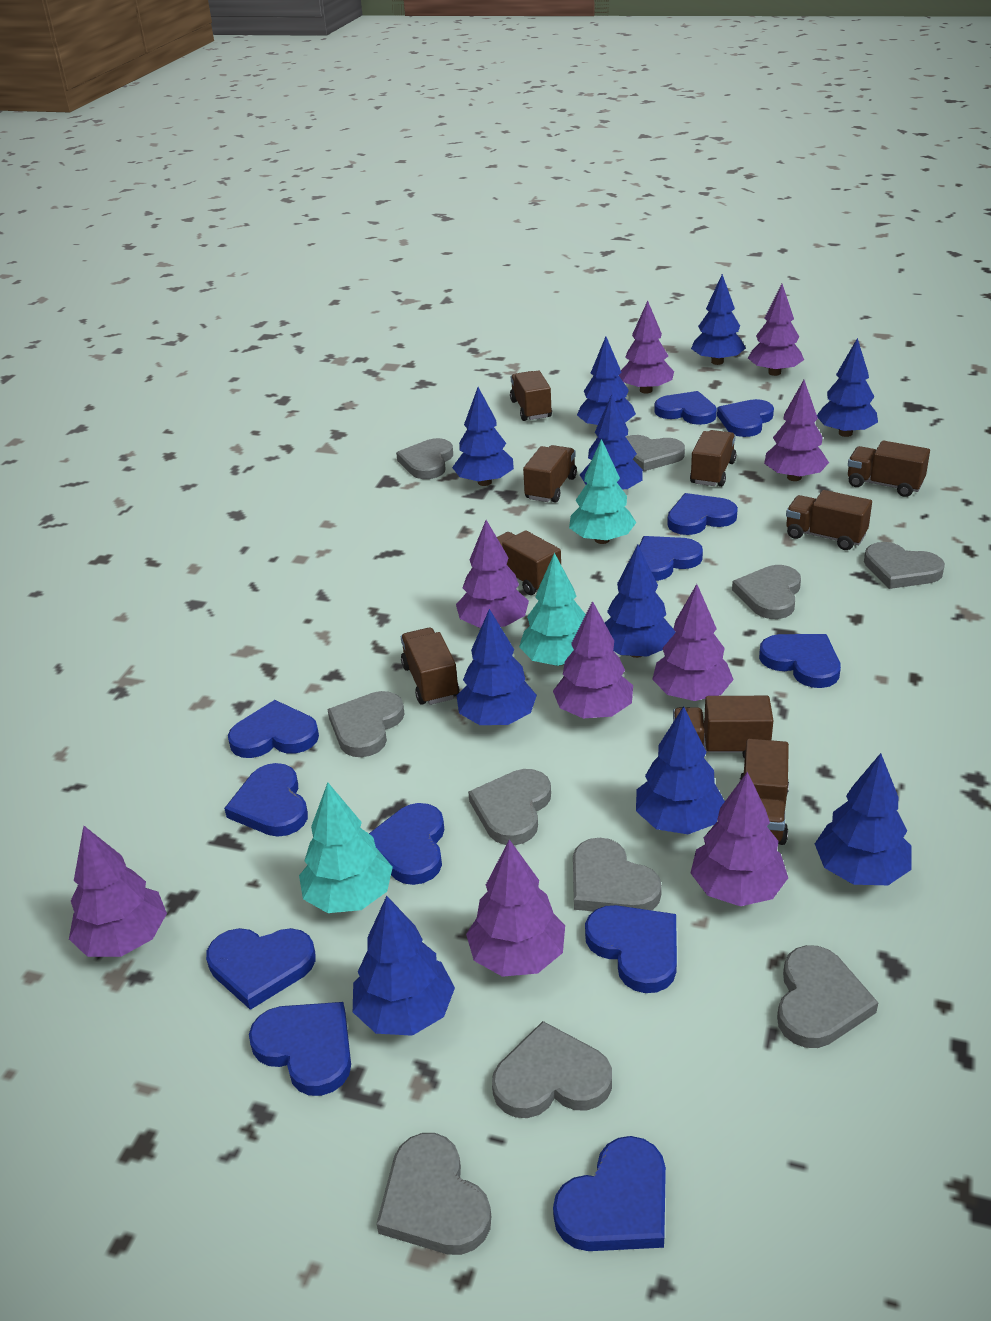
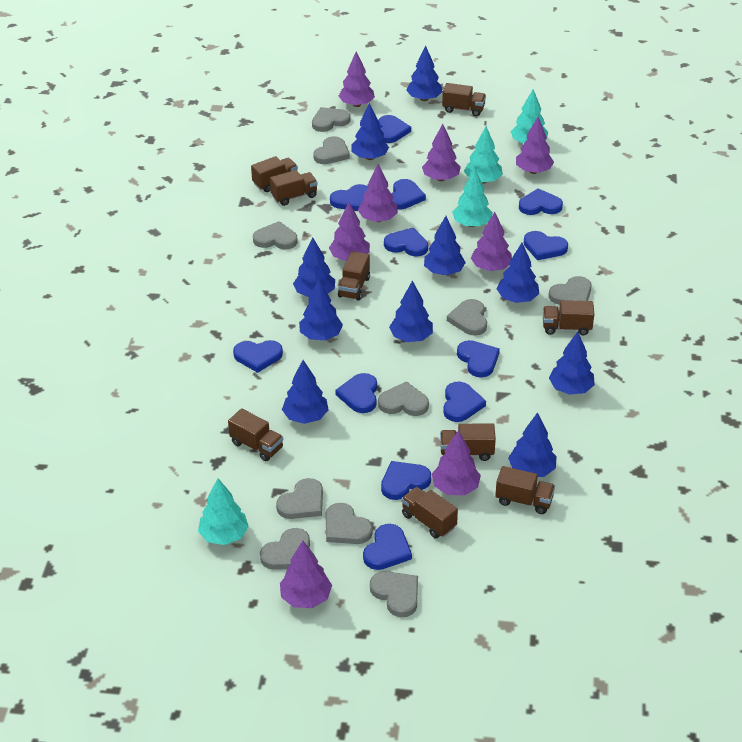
purple tree: [69,826,167,957] [456,520,529,628] [466,839,565,977] [553,601,633,719] [619,301,674,394] [652,584,734,701] [691,772,788,906] [748,284,804,376] [764,380,829,481] = 9 -> [280,541,332,608] [329,202,370,261] [339,51,375,107] [358,164,398,222] [422,124,461,181] [432,430,481,496] [471,212,512,271] [516,116,554,174] = 8
turquoise tree: [299,782,393,913] [519,553,586,666] [569,439,636,544] = 3 -> [198,478,249,545] [452,169,493,227] [464,126,503,184] [511,89,548,144] = 4

